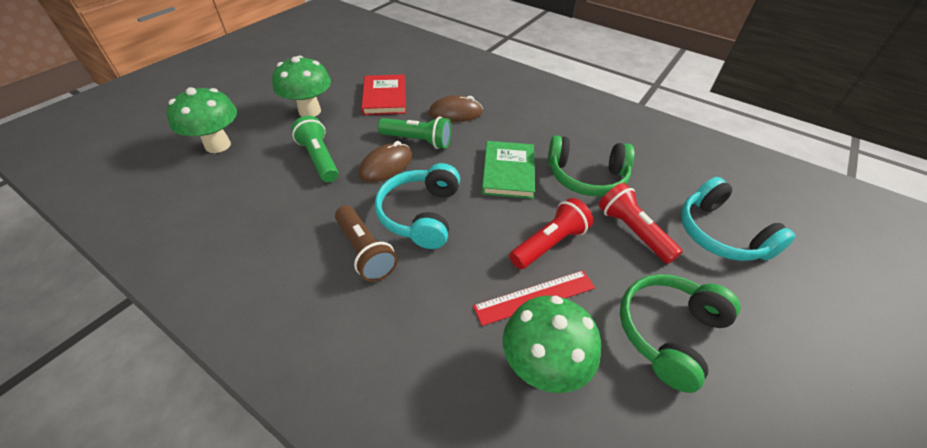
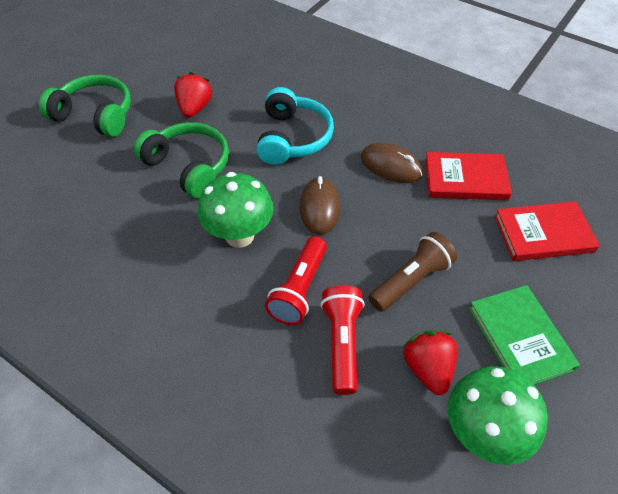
green flashlight: [291,116,339,182] [378,116,452,149] = 2 -> none = 0
green mushroom: [167,87,237,153] [272,56,331,117] [503,296,601,393] = 3 -> [198,172,274,248] [448,366,548,465] = 2
red book: [361,74,406,115] = 1 -> [425,152,512,200] [494,201,600,261] = 2
red ruler: [473,270,595,326] = 1 -> none = 0
red strawberry: none = 0 -> [174,72,213,118] [403,331,458,395] = 2
turquoise headphones: [375,163,460,249] [681,177,796,261] = 2 -> [256,87,334,165] = 1

